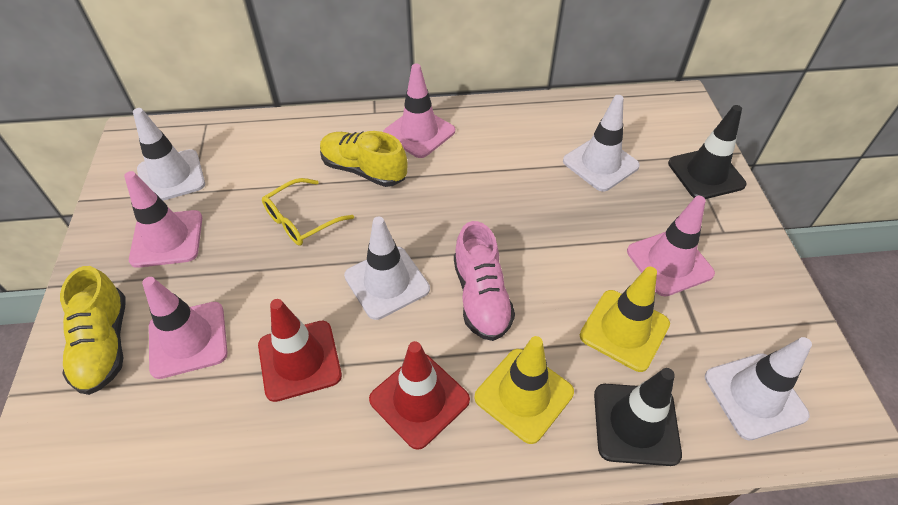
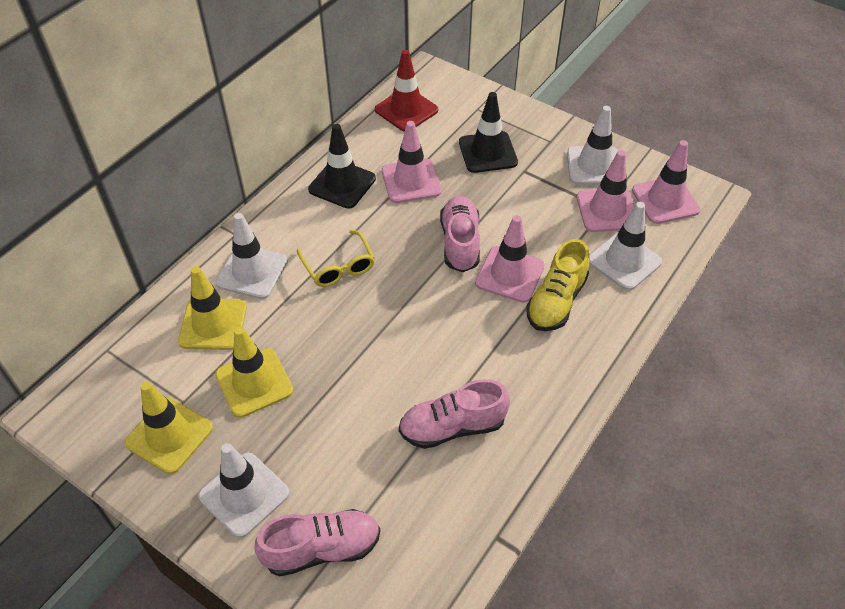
pink shoe: [454,221,515,341] = 1 -> [254,509,380,576] [399,379,510,449] [440,196,480,272] = 3
red traffic cone: [258,299,342,402] [369,341,470,450] = 2 -> [375,50,438,132] = 1
yellow shoe: [60,266,125,395] [320,131,407,187] = 2 -> [526,239,590,331] = 1
yellow traffic cone: [474,336,574,444] [580,267,670,372] = 2 -> [125,381,213,474] [178,266,247,350] [215,326,294,418] = 3

